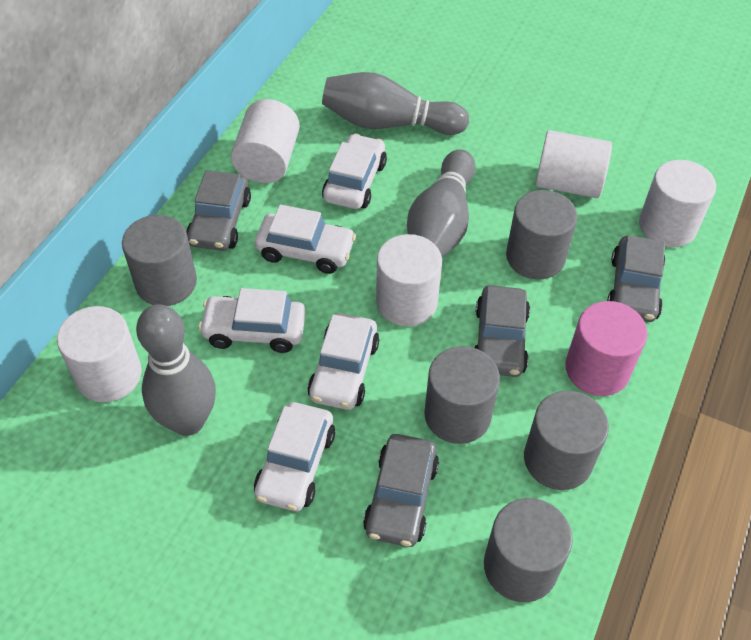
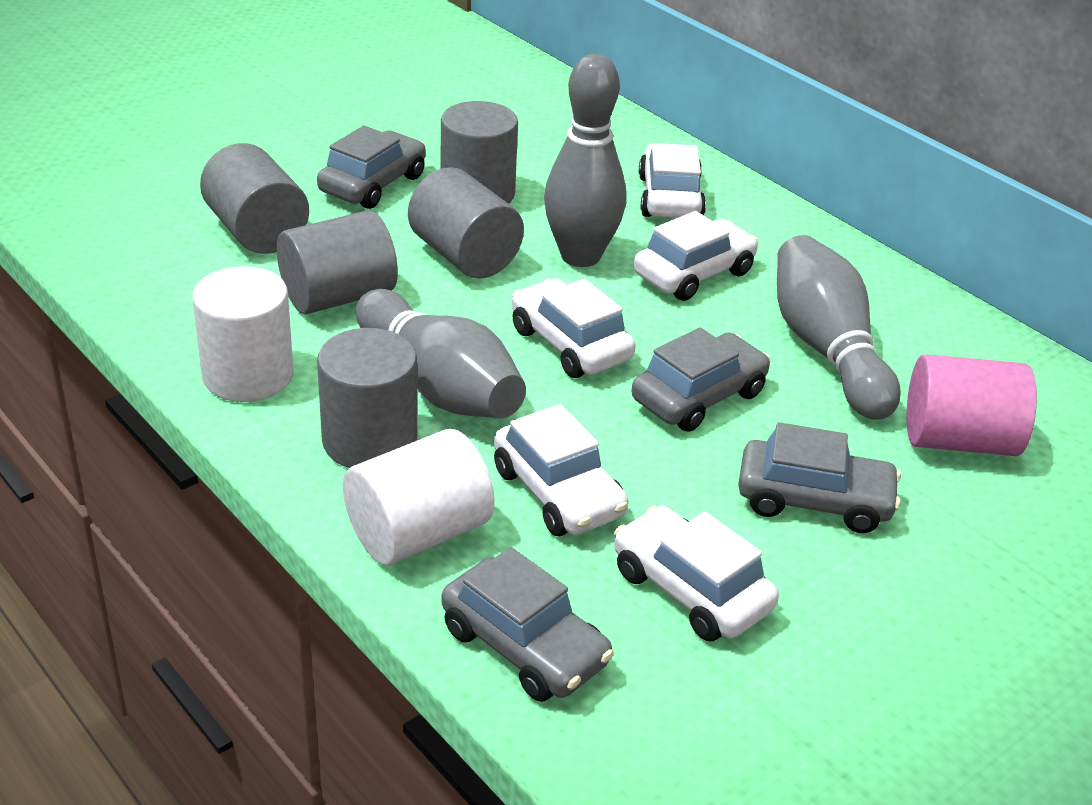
white cylinder: [57,306,142,402] [231,99,300,183] [376,234,442,327] [535,130,612,198] [639,160,716,248] = 5 -> [192,266,294,402] [342,429,495,565] = 2

